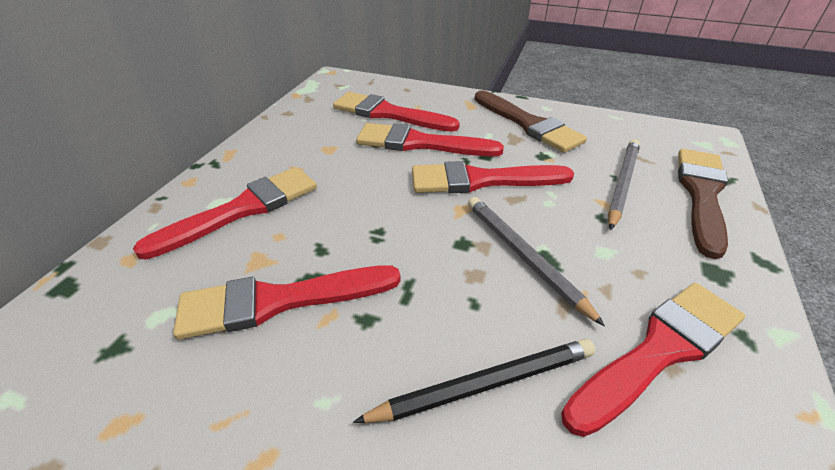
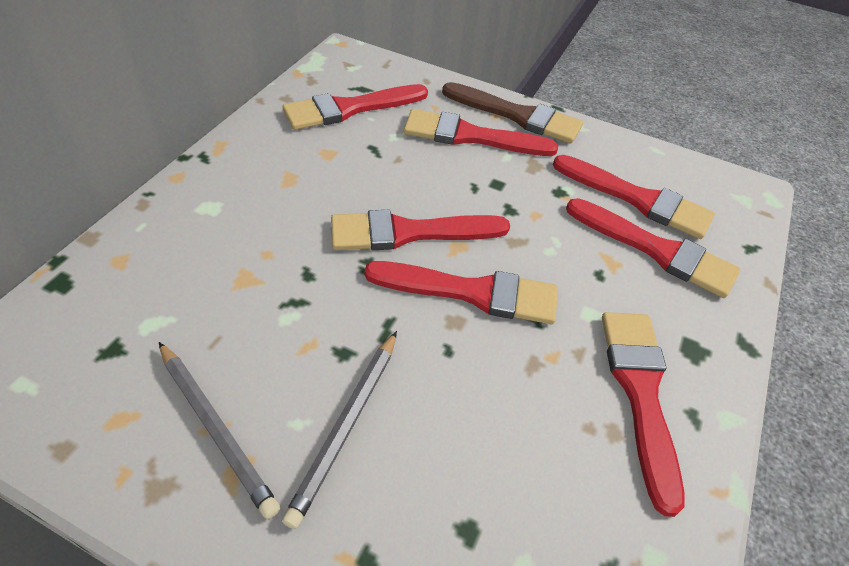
black pencil: [353,339,595,423] = 1 -> none = 0
brown brush: [475,91,587,153] [678,149,728,259] = 2 -> [442,82,583,144] = 1
red brush: [133,167,317,259] [173,265,401,340] [333,92,460,132] [356,123,504,157] [412,161,574,193] [561,283,745,437] = 6 -> [283,84,428,130] [331,210,510,250] [364,261,558,324] [404,109,558,156] [553,155,715,239] [566,198,740,298] [602,312,685,517] = 7

